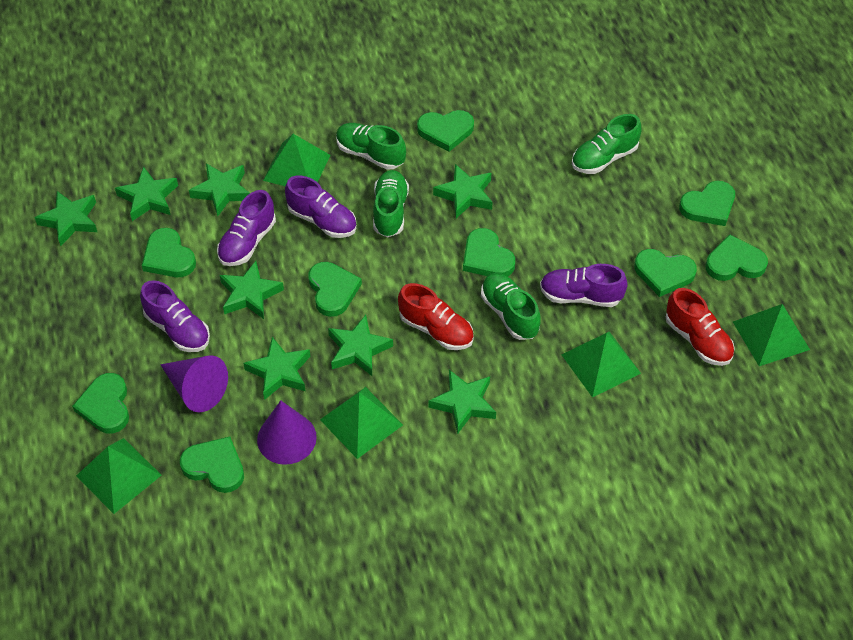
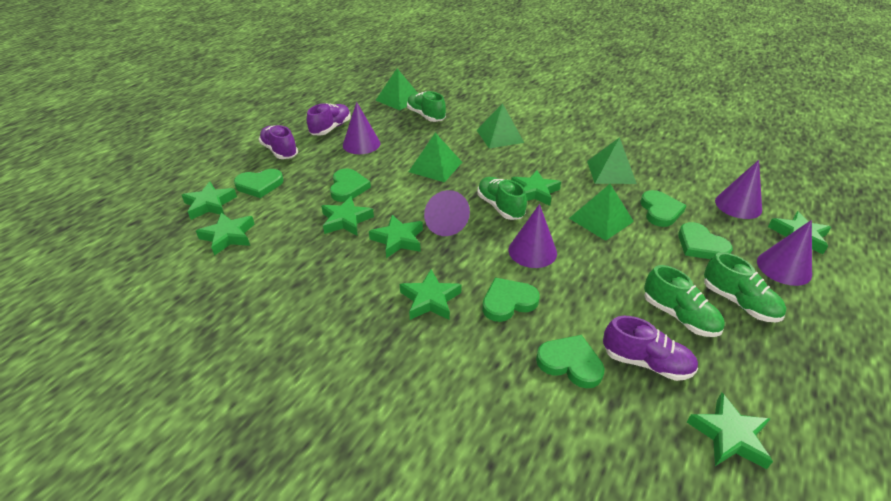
green heart: [72,373,129,433] [142,228,196,277] [180,436,244,493] [309,262,362,317] [417,110,474,152] [463,228,515,277] [634,249,697,297] [679,181,735,226] [706,234,768,281] = 9 -> [234,169,284,198] [330,168,371,202] [482,277,540,322] [536,335,605,388] [640,190,687,227] [678,222,733,259] = 6
purple cone: [160,355,228,412] [257,400,317,465] = 2 -> [343,102,380,154] [424,190,470,236] [509,204,557,268] [715,160,762,219] [757,220,812,286] = 5
purple shoe: [140,280,210,352] [217,190,276,266] [285,176,357,238] [540,264,628,307] = 4 -> [259,125,298,159] [307,103,351,135] [603,316,698,381] = 3
red shoe: [398,283,474,350] [666,288,735,366] = 2 -> none = 0

